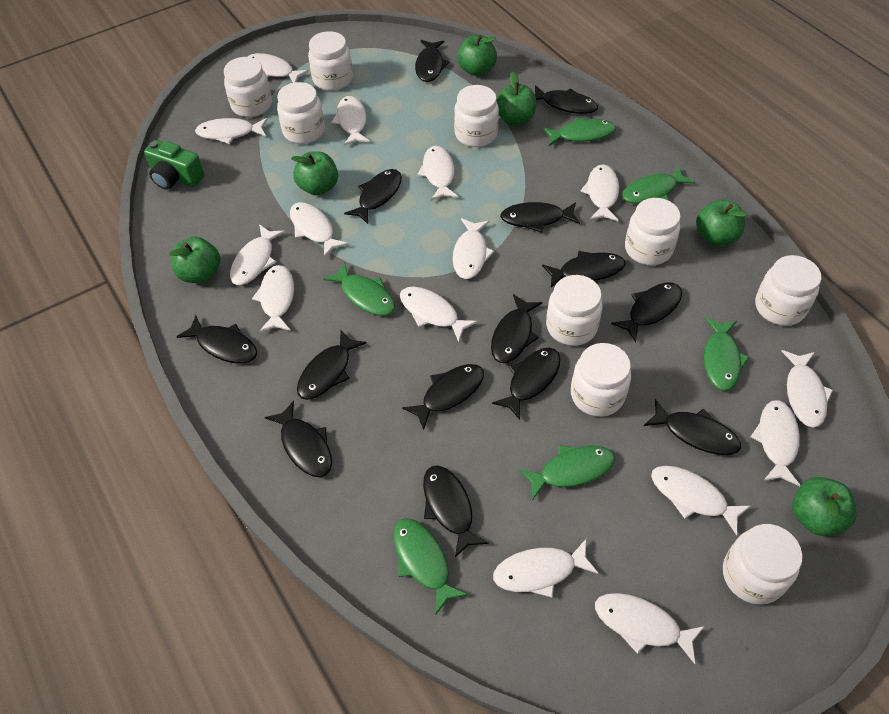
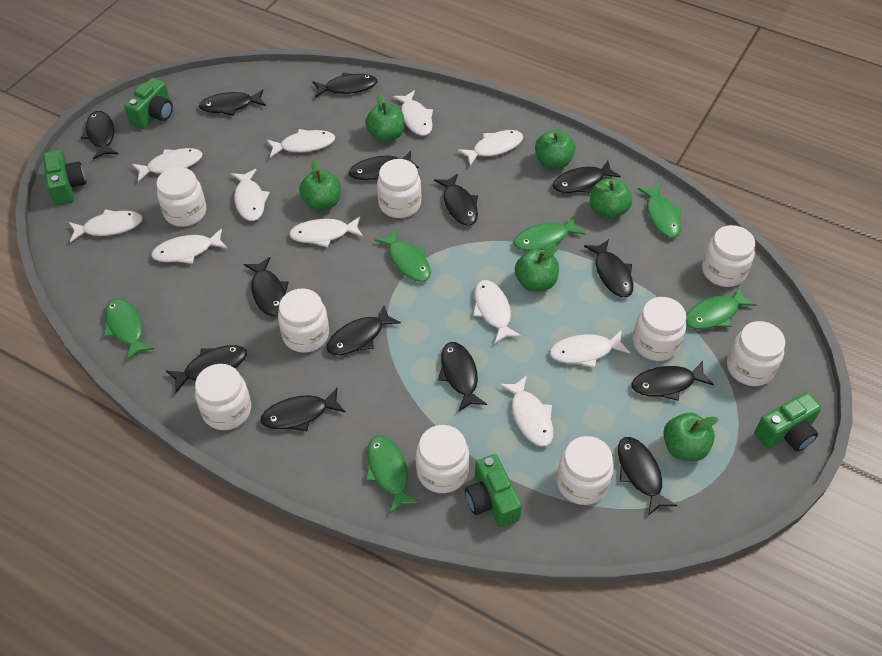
green camera: [144,140,205,190] = 1 -> [43,150,86,205] [124,78,173,129] [465,454,522,528] [755,392,821,451] = 4
white fish: [195,118,268,144] [230,224,285,285] [248,53,309,83] [252,265,294,333] [290,202,349,258] [331,96,370,146] [400,287,478,342] [418,146,459,201] [453,218,494,279] [493,539,599,597] [581,164,619,221] [595,593,705,664] [651,466,751,535] [751,400,801,486] [781,350,833,428] = 15 -> [69,209,143,242] [132,148,202,181] [151,229,228,264] [231,169,270,221] [267,129,335,158] [289,216,363,247] [392,90,433,136] [458,130,523,166] [473,280,522,344] [499,376,554,446] [550,331,630,368] = 11

